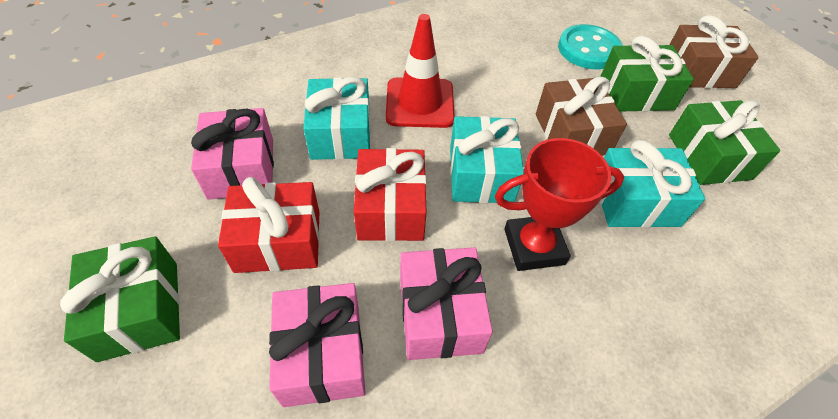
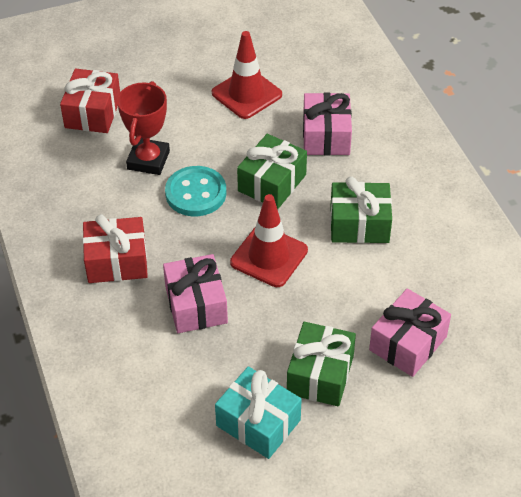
brown gift: [536,77,627,156] [670,15,759,88] = 2 -> none = 0
red traffic cone: [386,14,455,128] = 1 -> [212,31,282,119] [230,194,308,287] = 2
turquoise gift: [303,77,371,160] [450,116,524,203] [600,140,705,228] = 3 -> [215,366,302,459] = 1

